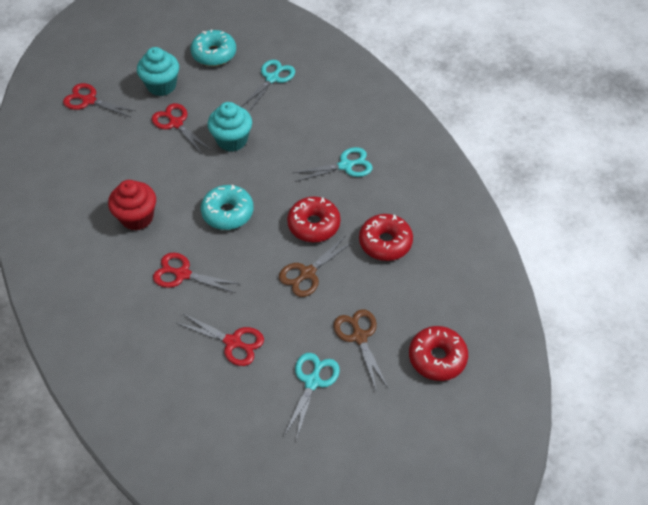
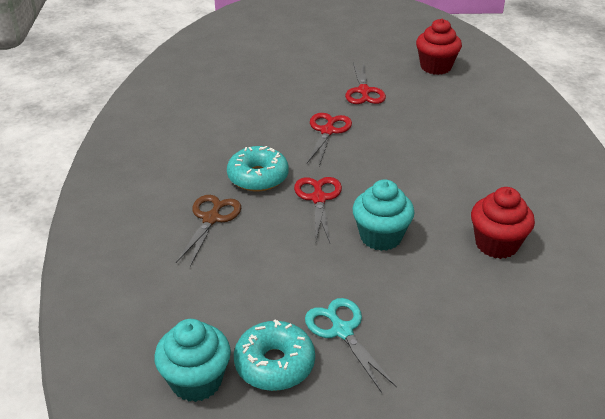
brown scissors: [279,235,354,297] [333,309,388,392] = 2 -> [176,195,241,266] = 1
red cupcake: [108,180,156,231] = 1 -> [416,19,462,75] [471,187,535,259] = 2
red donut: [287,196,340,242] [359,214,413,261] [409,326,468,381] = 3 -> none = 0
red scissors: [63,83,136,117] [152,103,211,155] [153,253,239,293] [176,313,264,366] = 4 -> [294,177,342,243] [307,113,352,166] [345,62,386,104] = 3
turquoise scissors: [241,60,295,112] [284,353,340,440] [293,147,373,182] = 3 -> [305,298,397,393] = 1

